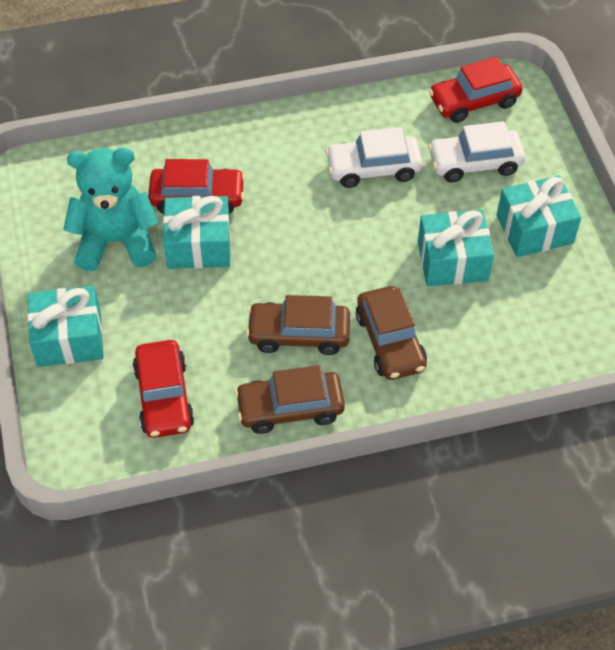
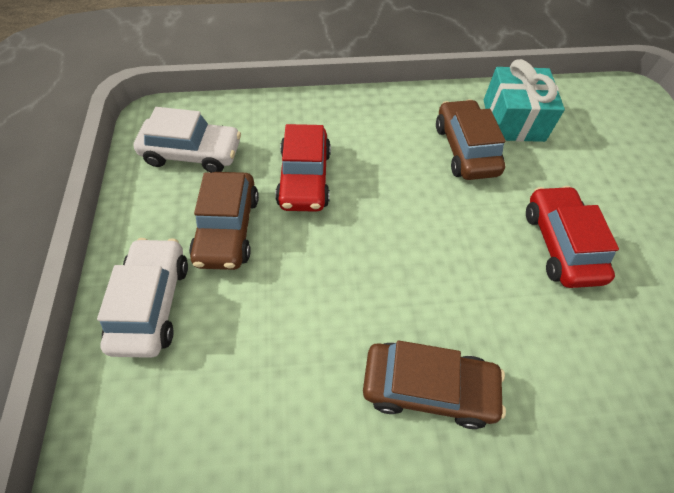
red car: [133,340,195,438] [148,159,245,214] [429,57,522,123] = 3 -> [275,124,331,212] [526,186,619,288] = 2
turquoise gift: [27,286,103,367] [163,196,231,269] [418,210,494,286] [497,175,582,257] = 4 -> [484,59,565,142] = 1
turquoise teddy bear: [63,147,159,271] = 1 -> none = 0

